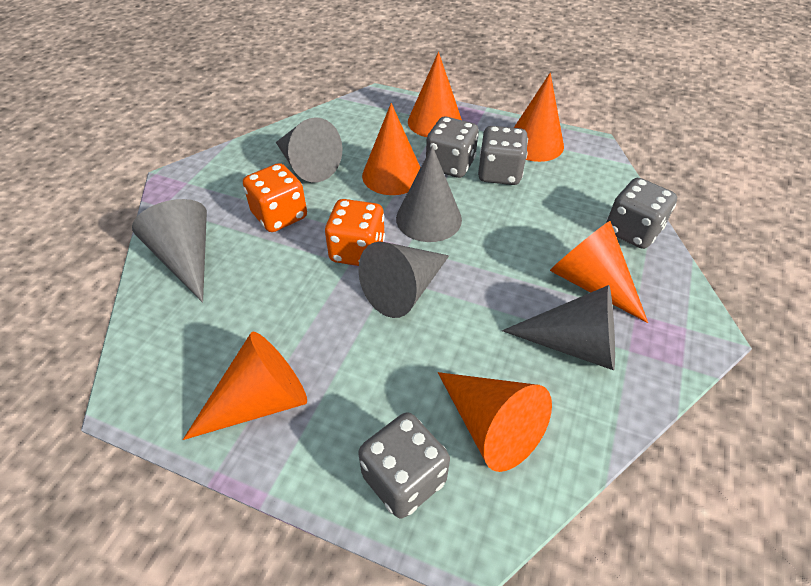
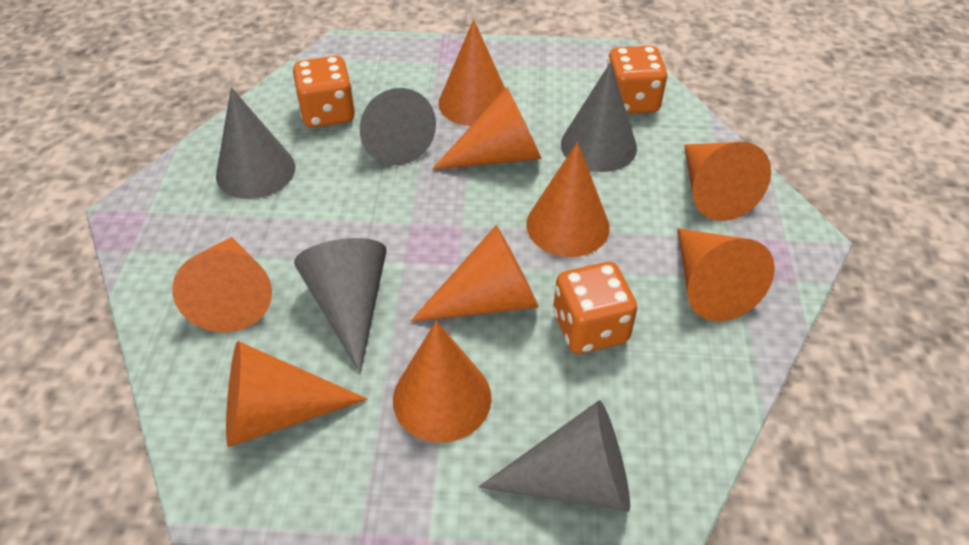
grey dice: [358,412,450,519] [426,117,479,178] [478,126,528,185] [606,178,677,249] = 4 -> none = 0
orange cone: [183,332,307,440] [362,103,421,195] [408,52,462,137] [438,372,552,472] [514,73,564,162] [550,221,648,323] = 6 -> [172,237,272,332] [226,341,368,447] [393,321,492,443] [410,225,539,322] [432,87,541,170] [439,19,505,126] [526,142,610,257] [678,228,775,321] [684,142,771,221] = 9
orange dice: [243,163,307,232] [325,199,385,266] = 2 -> [293,56,355,128] [553,262,637,354] [607,46,668,114] = 3

